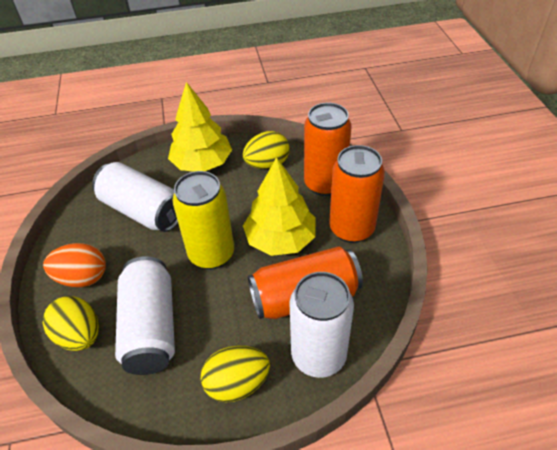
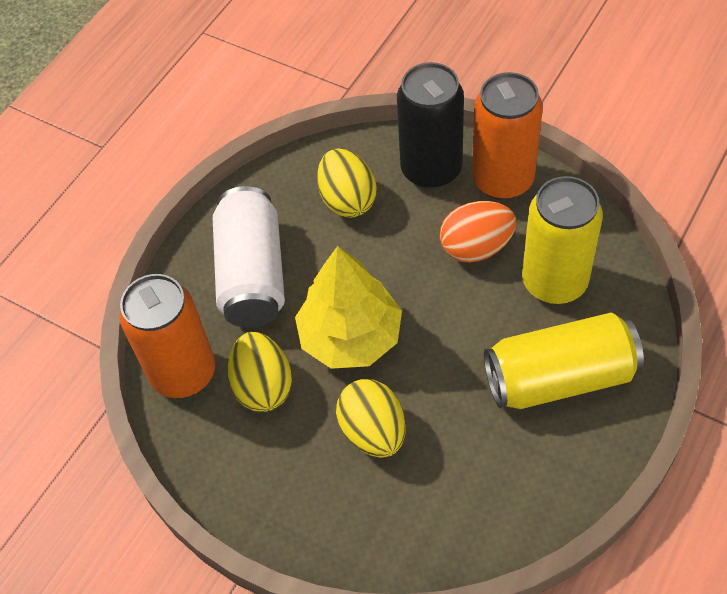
black can: none = 0 -> [397,62,464,189] = 1
orange can: [248,246,363,319] [304,103,352,196] [329,145,385,243] = 3 -> [119,274,215,398] [472,72,543,200] = 2
white can: [92,162,178,232] [115,256,175,375] [290,272,354,378] = 3 -> [213,186,285,328] = 1
yellow can: [172,171,234,269] = 1 -> [484,313,644,409] [522,176,603,304] = 2
yellow tree: [168,82,232,172] [243,157,316,256] = 2 -> [295,246,402,369] = 1

